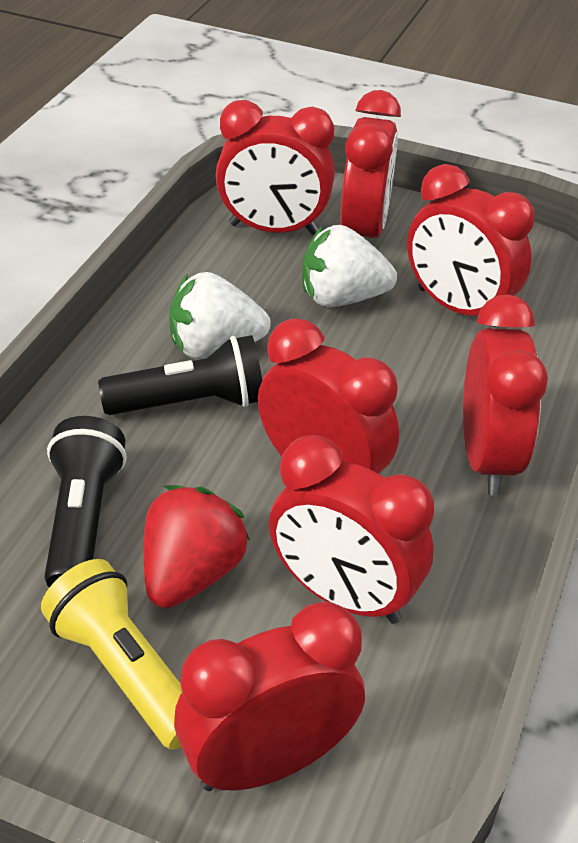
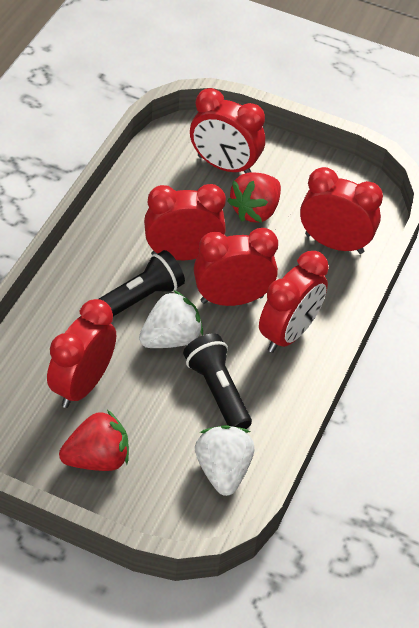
red clock: [174,602,365,791] [216,100,335,235] [258,318,399,474] [269,435,434,624] [340,90,401,239] [407,164,535,327] [463,294,548,496] = 7 -> [47,299,116,408] [144,184,226,260] [190,88,265,173] [194,228,278,306] [259,251,329,353] [300,167,383,254] = 6
red strawberry: [143,485,250,608] = 1 -> [59,410,129,471] [227,172,281,223] = 2
yellow flashlight: [41,559,182,750] = 1 -> none = 0

